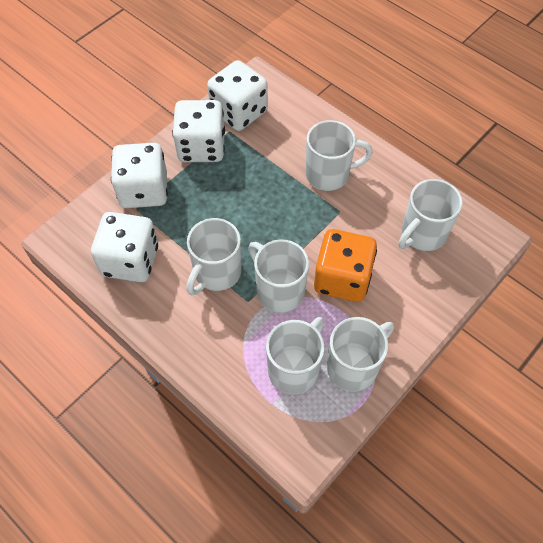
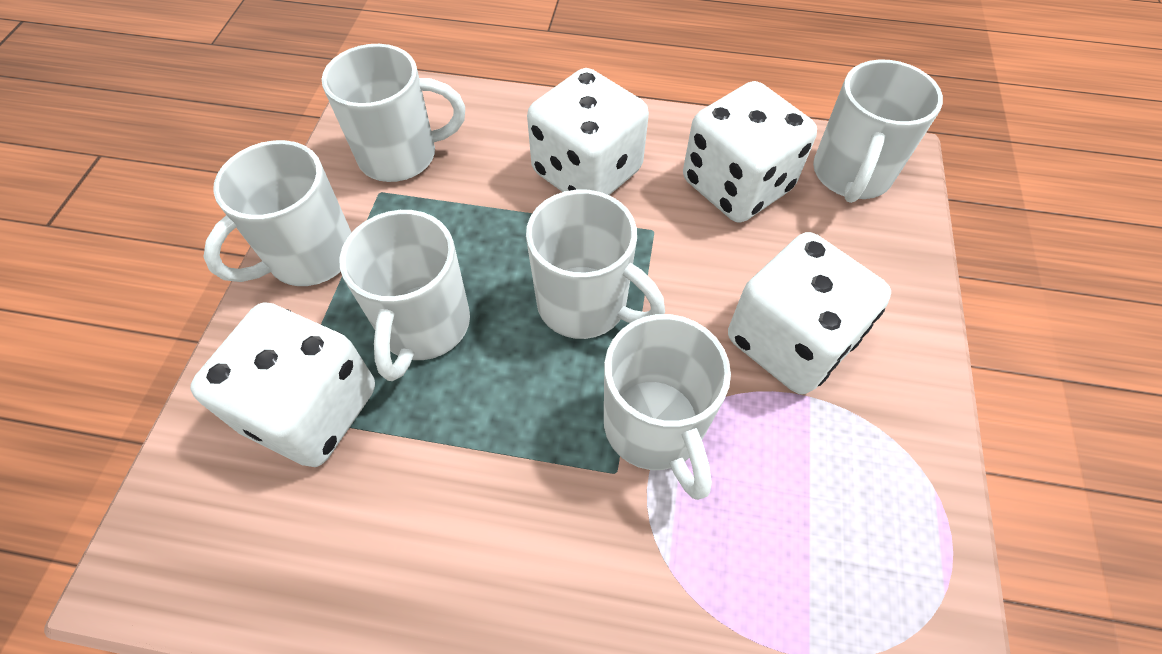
orange dice: [314,229,377,302] = 1 -> none = 0

